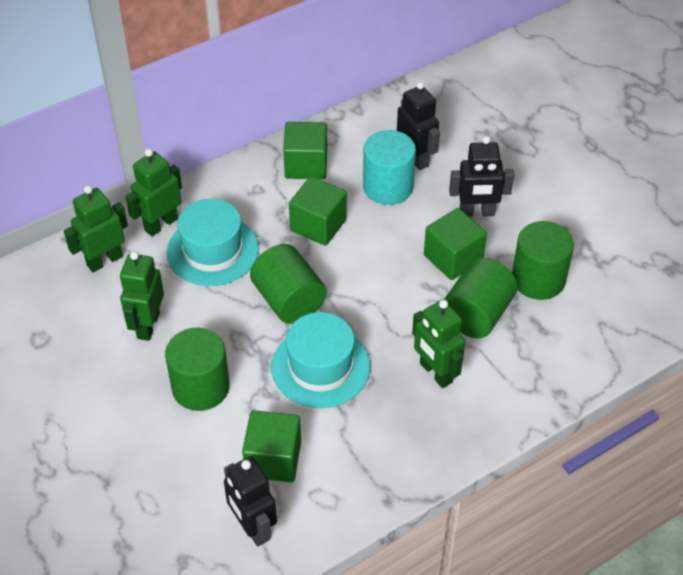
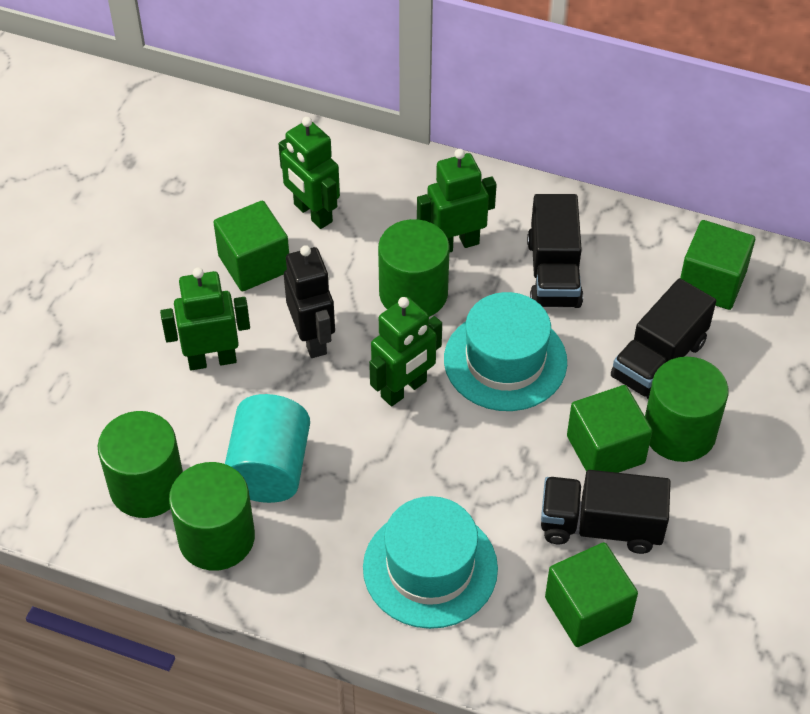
black robot: [224,456,277,547] [397,82,440,170] [449,136,514,217] = 3 -> [284,245,335,358] = 1
black truck: none = 0 -> [527,194,583,308] [541,470,671,554] [611,278,716,399] = 3

